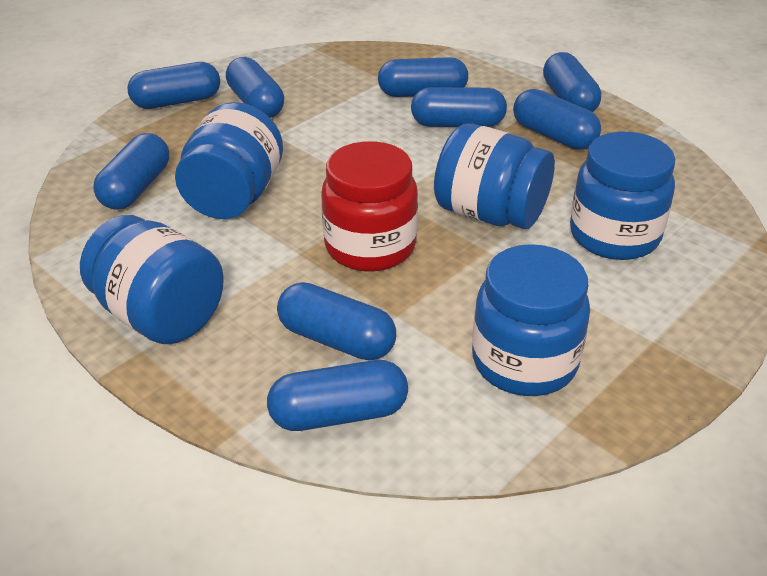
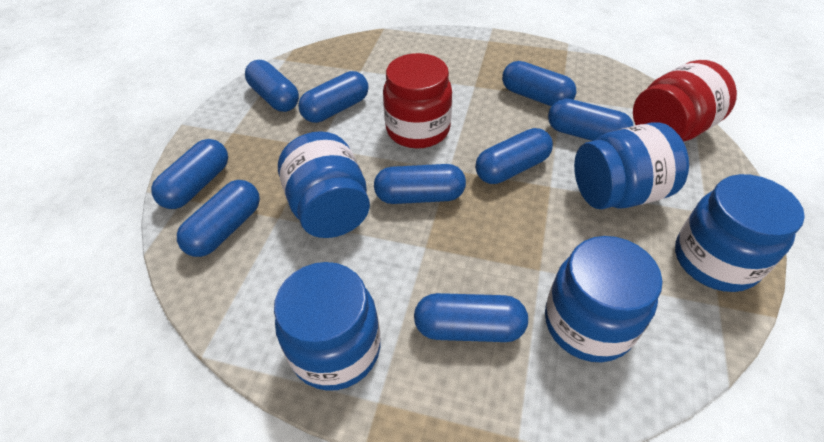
red jar: [321,141,418,271] = 1 -> [383,53,452,149] [633,60,737,142] = 2

